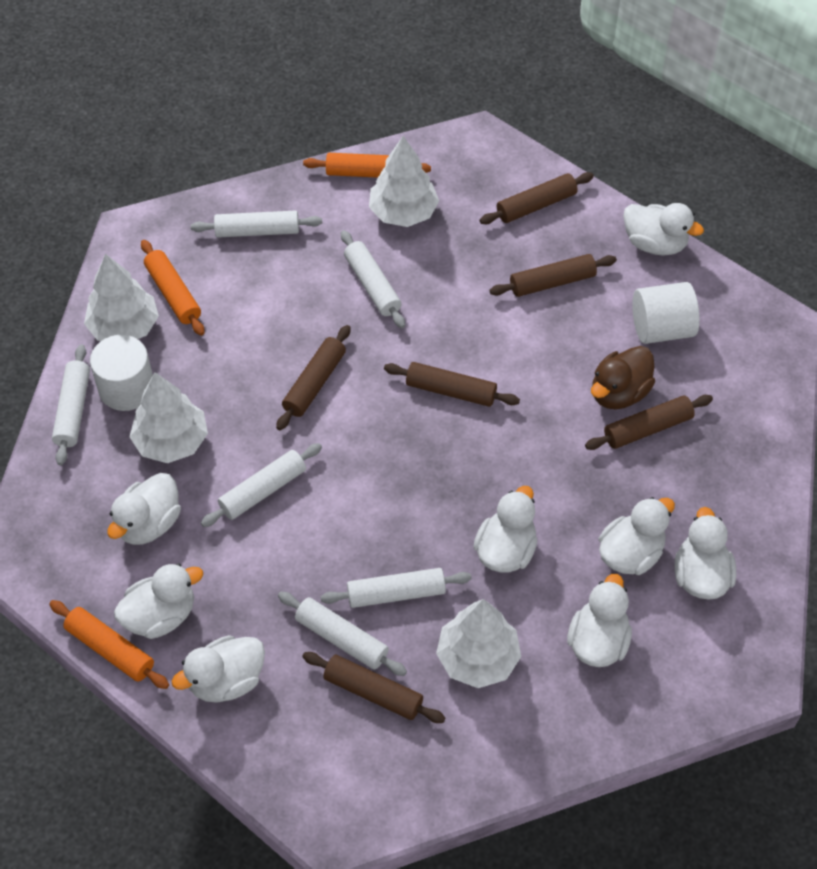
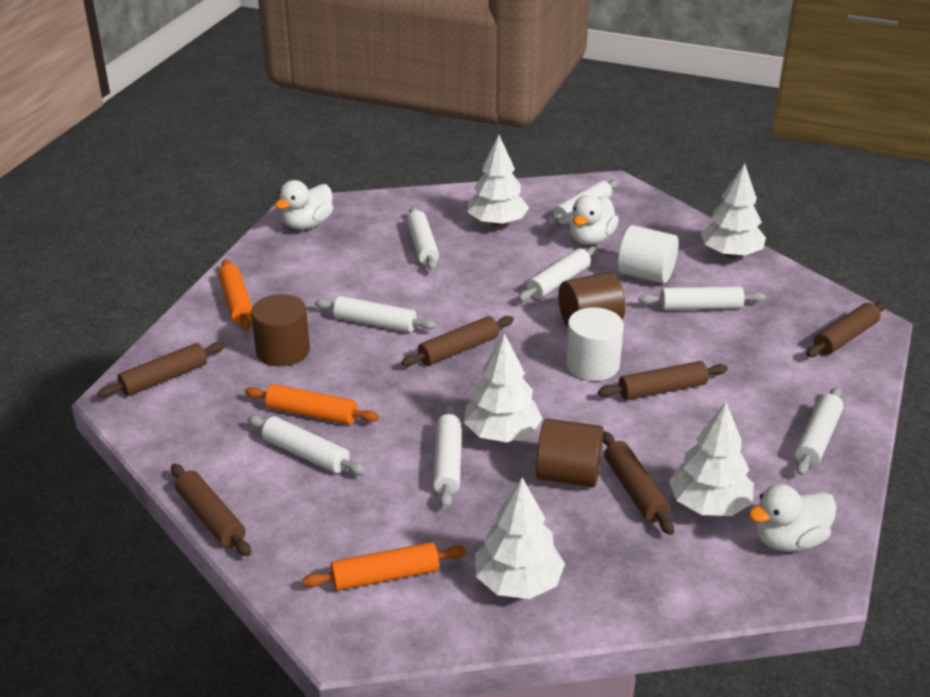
brown cylinder: none = 0 -> [251,294,310,366] [536,419,603,487] [558,272,625,328] = 3
brown duck: [591,346,655,409] = 1 -> none = 0
white duck: [107,473,181,545] [114,563,203,639] [172,635,265,703] [473,486,538,573] [567,574,632,667] [599,497,675,575] [623,203,704,256] [675,507,736,600] = 8 -> [275,180,333,230] [569,195,619,245] [748,484,837,552] = 3
white rolling pin: [52,344,90,465] [191,211,322,238] [201,443,322,527] [278,592,407,676] [320,568,472,608] [341,230,405,328] = 6 -> [247,415,366,475] [315,296,436,332] [407,207,439,271] [433,404,462,508] [518,246,598,301] [545,180,619,226] [639,286,766,310] [795,387,844,475] = 8
white tree: [84,254,159,341] [129,372,208,463] [369,136,439,227] [436,599,521,688] = 4 -> [464,333,543,442] [467,135,529,226] [475,477,565,599] [669,402,754,516] [701,163,766,258] = 5

